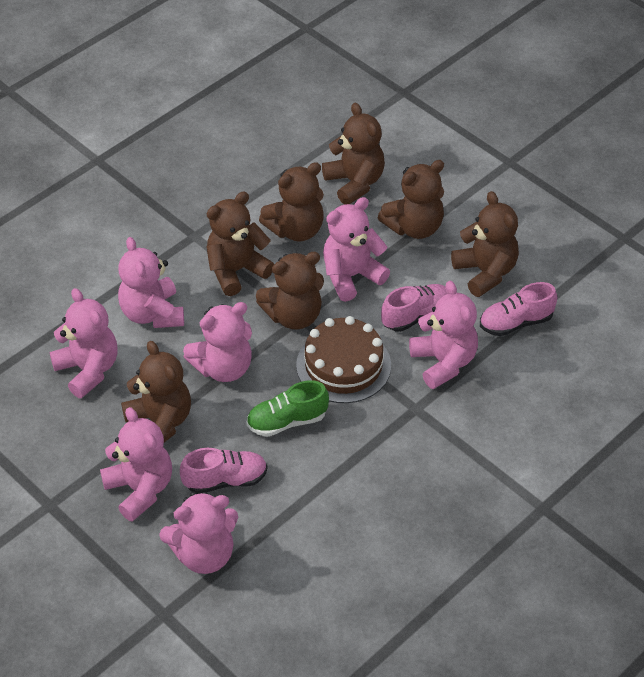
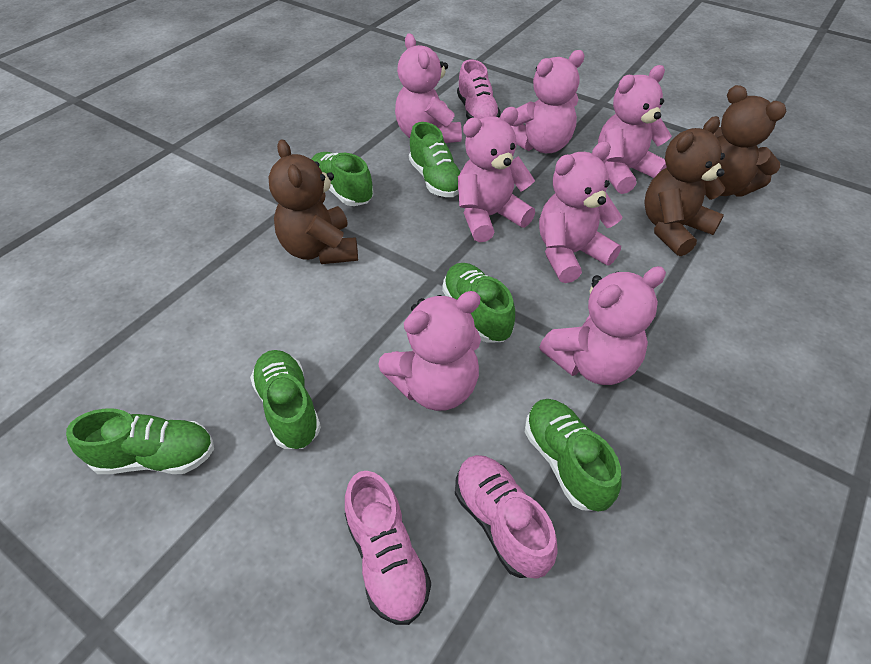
brown cake: [296,316,391,403] = 1 -> none = 0
brown teddy bear: [121,341,191,443] [206,192,274,296] [256,252,324,330] [259,162,324,242] [322,103,385,205] [378,160,444,239] [451,191,519,297] = 7 -> [269,139,358,264] [644,116,725,256] [714,85,786,196] = 3
green shoe: [246,380,329,437] = 1 -> [66,408,214,474] [250,350,321,449] [311,152,373,206] [409,122,461,197] [442,263,515,343] [525,399,622,512] = 6

